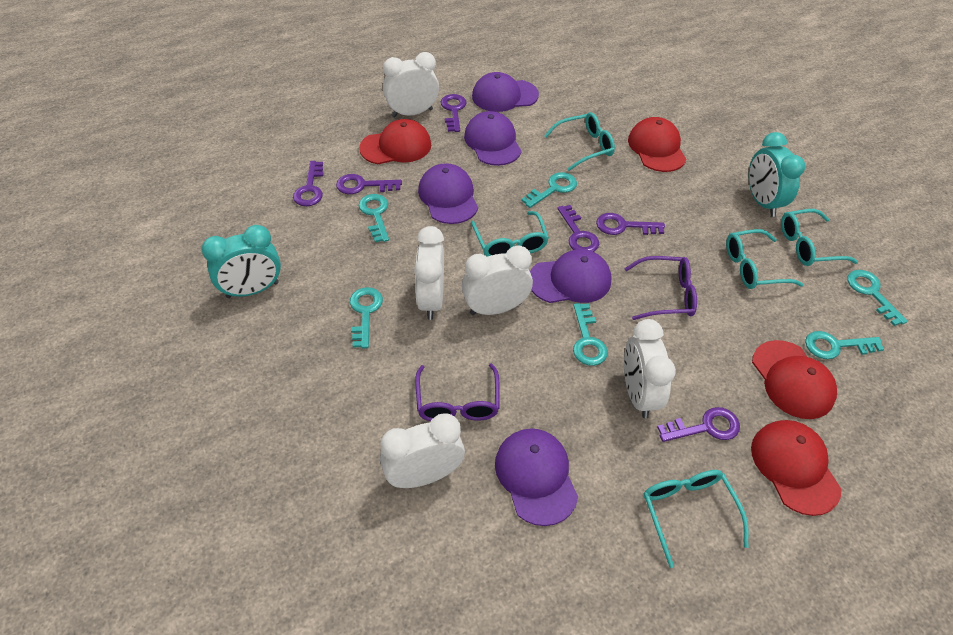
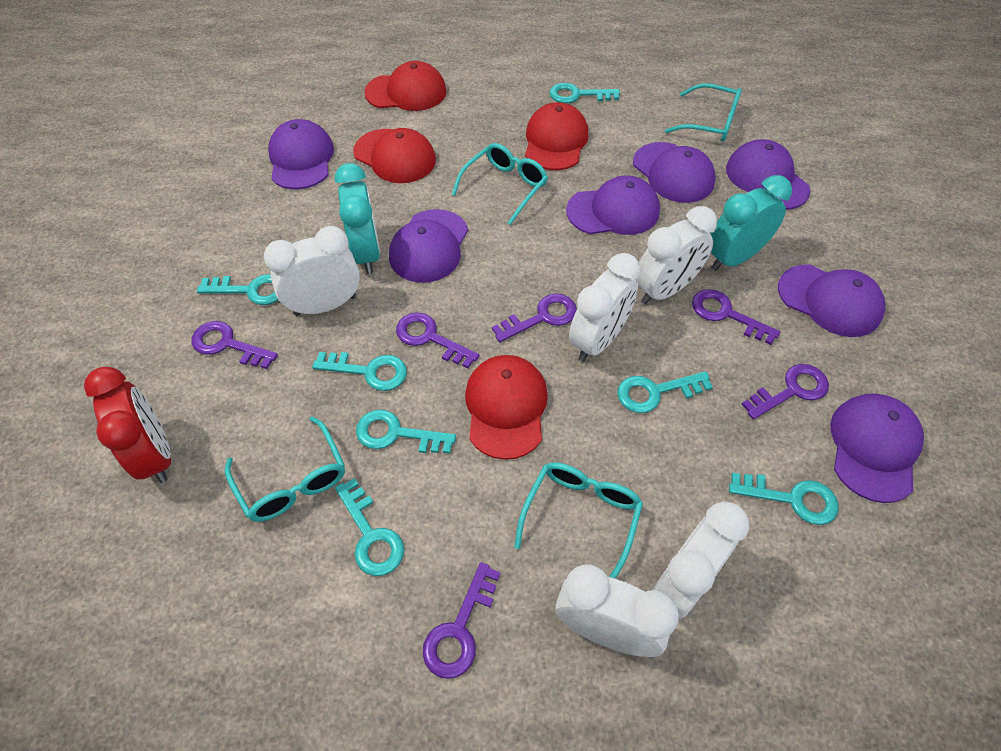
purple cap: [418,163,478,224] [464,111,522,166] [472,72,539,112] [495,428,578,526] [530,249,612,303] = 5 -> [268,119,334,189] [389,209,468,283] [566,176,660,235] [633,142,716,203] [726,139,810,210] [778,264,885,337] [830,393,924,503] = 7
purple glasses: [416,363,500,421] [624,256,697,320] = 2 -> none = 0
red clock: none = 0 -> [84,367,171,483] = 1
turquoise glasses: [471,211,549,257] [544,112,615,171] [643,470,749,568] [726,229,804,289] [781,209,858,266] = 5 -> [225,416,345,522] [452,143,548,225] [514,462,643,579] [665,83,742,141] = 4
turquoise key: [350,287,383,348] [359,194,389,243] [521,172,577,208] [573,303,608,366] [805,331,884,359] [847,270,908,326] = 6 -> [197,274,278,305] [312,352,407,391] [335,478,404,576] [356,409,456,454] [549,83,620,103] [617,371,713,413] [729,473,839,525] = 7

